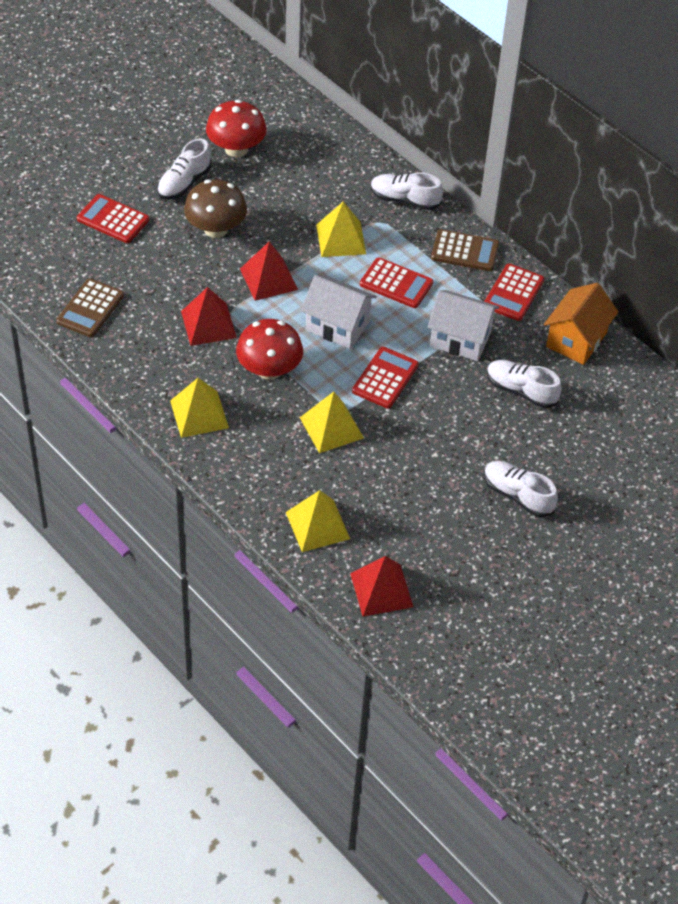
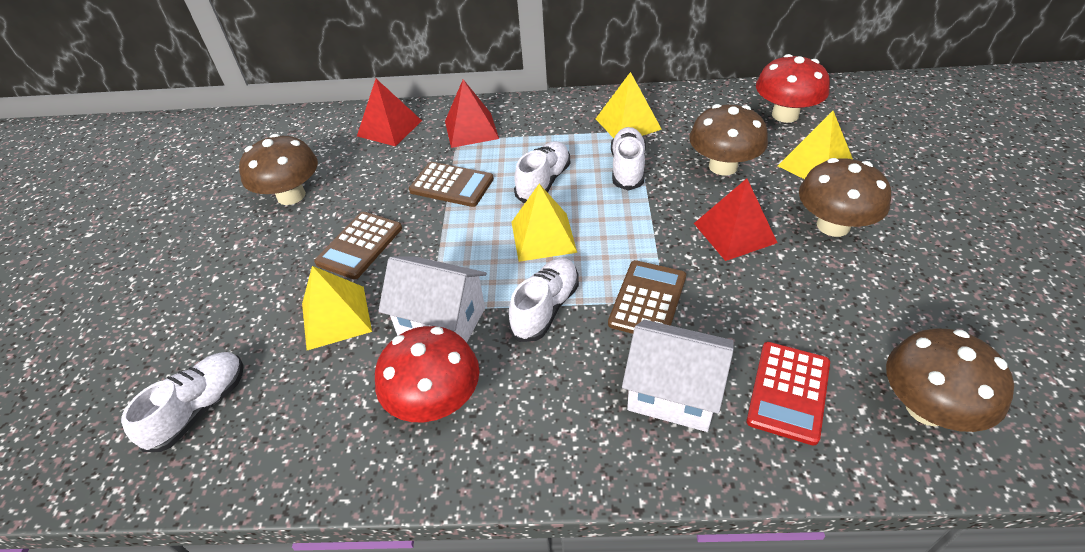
brown calculator: [56,279,124,337] [431,229,499,271] = 2 -> [314,212,402,279] [409,162,494,207] [608,260,686,334] = 3
brown mushroom: [184,179,247,238] = 1 -> [239,134,318,205] [689,104,768,176] [799,158,891,237] [886,329,1014,432] = 4
orange house: [544,283,618,365] = 1 -> none = 0
red calculator: [77,194,149,243] [352,347,419,409] [360,257,433,308] [484,264,544,321] = 4 -> [746,342,830,446] = 1

